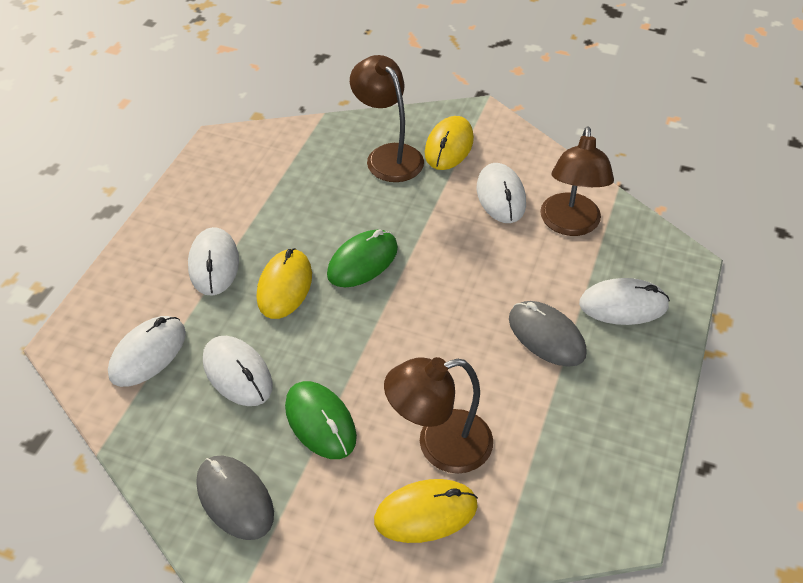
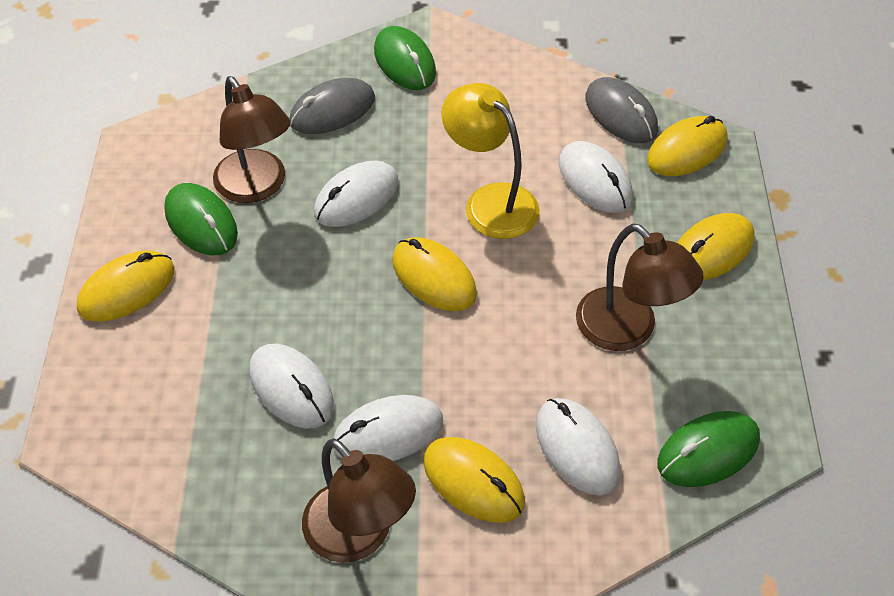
green mouse: [285,381,357,459] [327,229,398,287] = 2 -> [164,183,238,255] [374,26,436,90] [657,411,760,487] = 3
yellow lamp: none = 0 -> [441,83,540,239] = 1
yellow mouse: [257,248,312,319] [374,479,478,543] [425,116,474,170] = 3 -> [77,251,175,321] [392,237,477,311] [423,437,525,523] [647,116,727,176] [677,213,755,280] = 5

